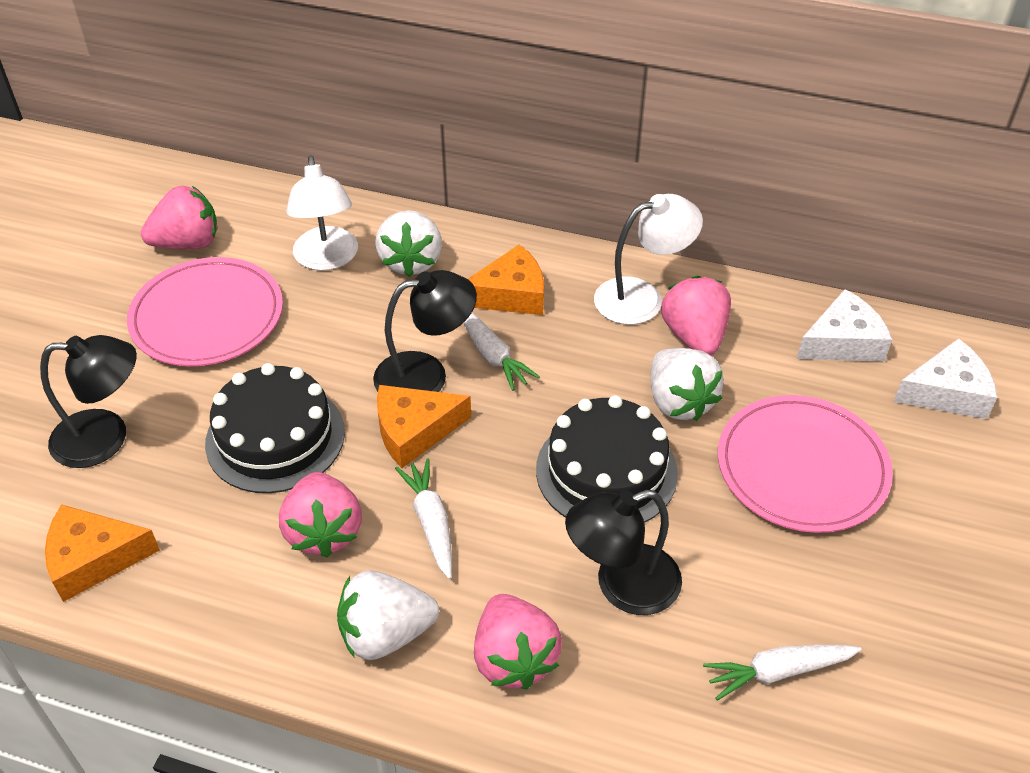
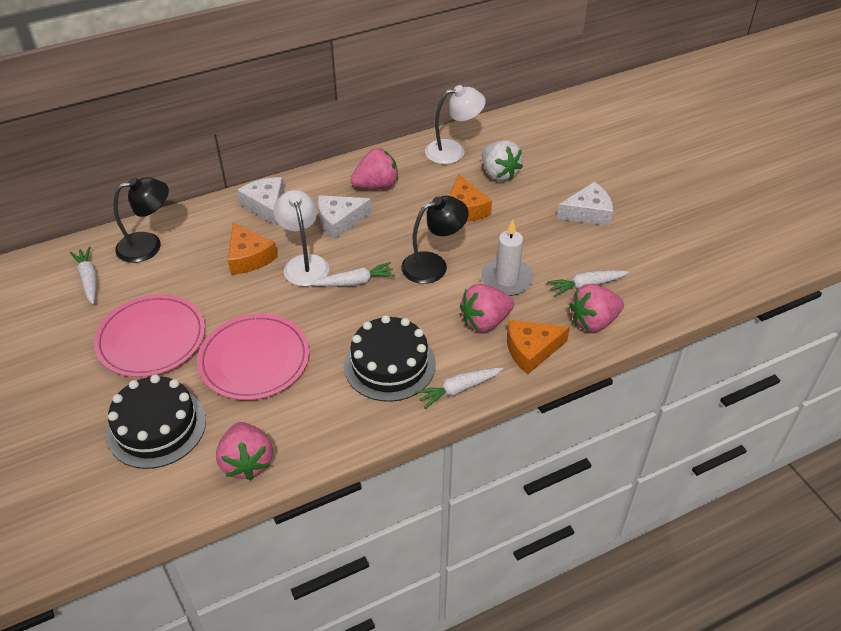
black lamp: [40,335,137,468] [373,270,477,392] [565,490,682,615] = 3 -> [113,177,169,263] [401,196,469,284] = 2
white candle: none = 0 -> [481,220,534,296] = 1
white carrot: [395,458,452,579] [463,312,540,391] [703,645,862,701] = 3 -> [70,246,97,304] [311,262,395,287] [415,368,503,409] [547,270,629,296] = 4
white cheese: [797,289,892,362] [894,338,997,419] = 2 -> [237,177,284,226] [318,195,372,240] [557,182,613,226] = 3
white strawberry: [337,570,439,660] [375,210,442,277] [651,348,724,421] = 3 -> [482,140,523,181] = 1

